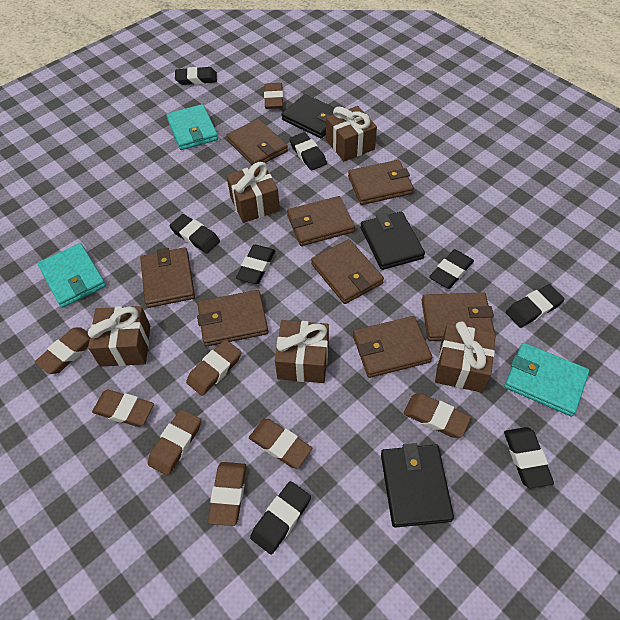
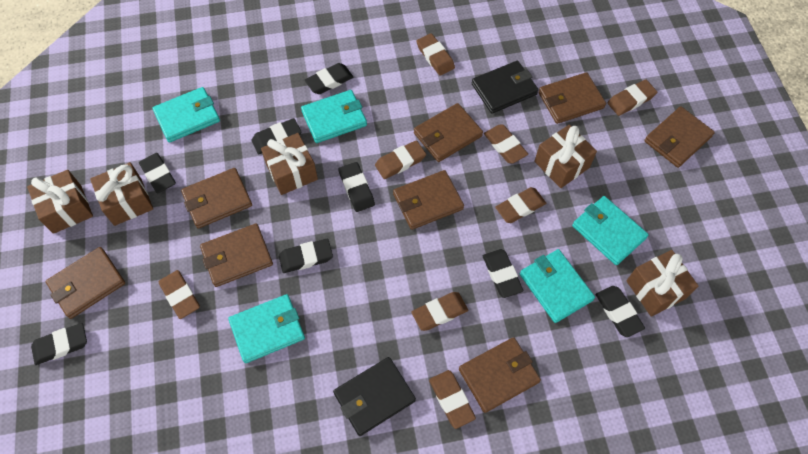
black wallet: [282,94,335,138] [361,212,425,270] [381,443,454,528] = 3 -> [333,357,416,436] [472,61,539,113] = 2
turquoise wallet: [38,243,106,308] [166,104,218,150] [504,343,589,417] = 3 -> [153,87,220,143] [228,294,305,363] [301,90,367,143] [520,249,595,323] [572,196,649,265] = 5

